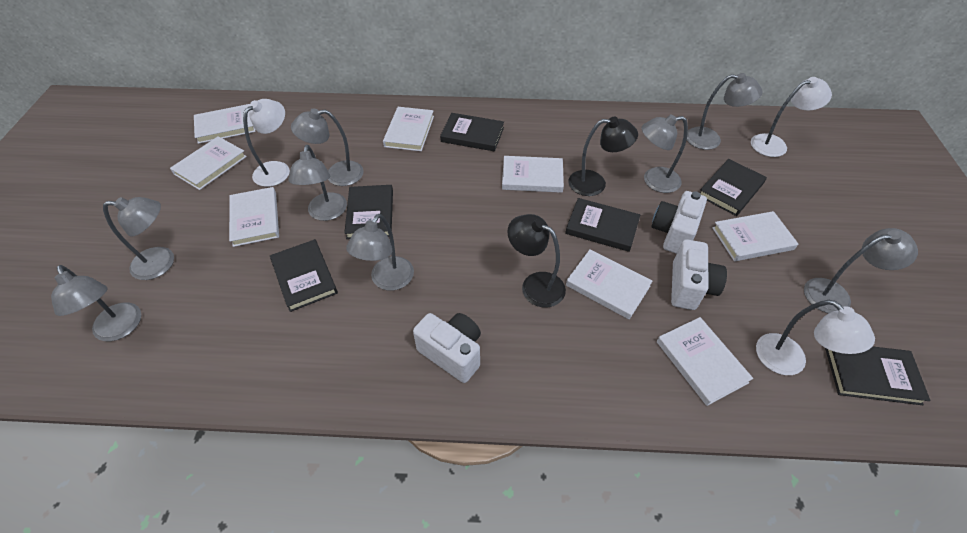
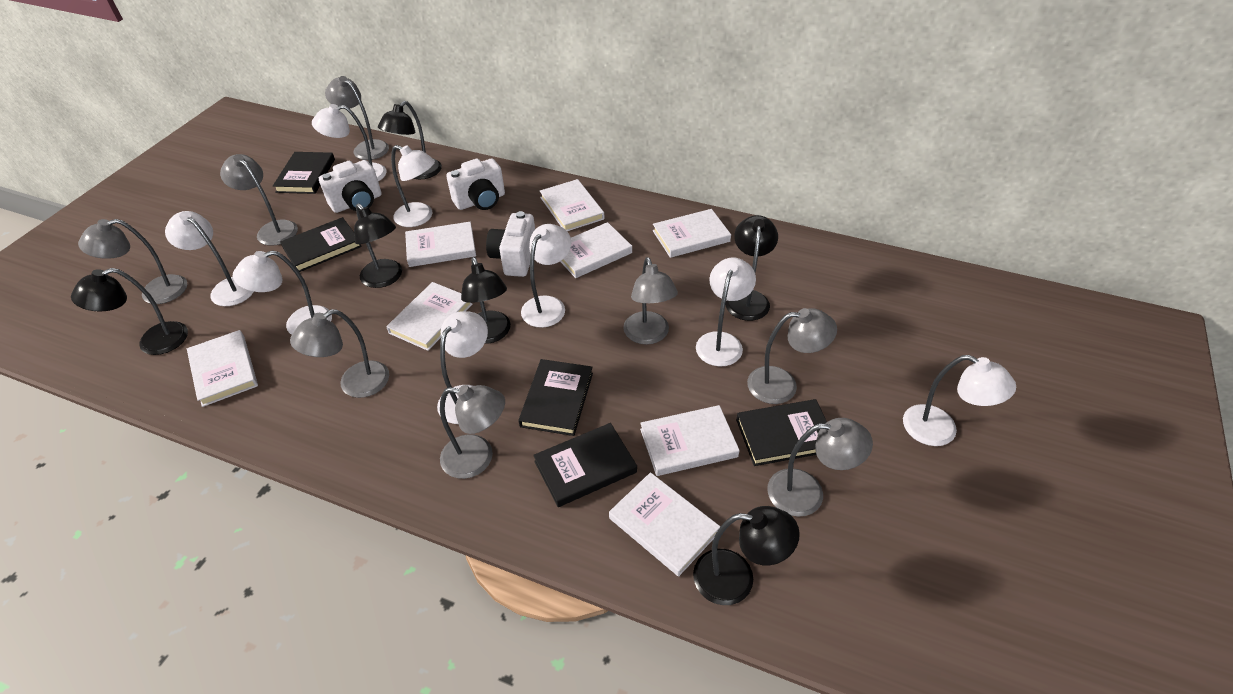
black book: [270,239,338,312] [344,185,393,239] [440,113,504,151] [565,198,640,252] [700,159,767,216] [825,346,931,405] = 6 -> [273,152,335,194] [280,217,362,272] [518,359,593,436] [533,423,637,507] [736,399,827,466] = 5
black lamp: [507,214,566,307] [568,116,638,196] = 2 -> [71,268,188,355] [354,203,402,288] [378,101,442,179] [461,257,511,344] [693,506,800,605] [726,215,778,321] = 6
white lamp: [243,99,290,187] [751,77,832,157] [756,300,875,375] = 3 -> [165,211,254,306] [233,250,332,335] [312,104,387,181] [391,145,435,227] [437,311,488,424] [521,224,571,328] [696,257,756,366] [903,355,1016,446] = 8

